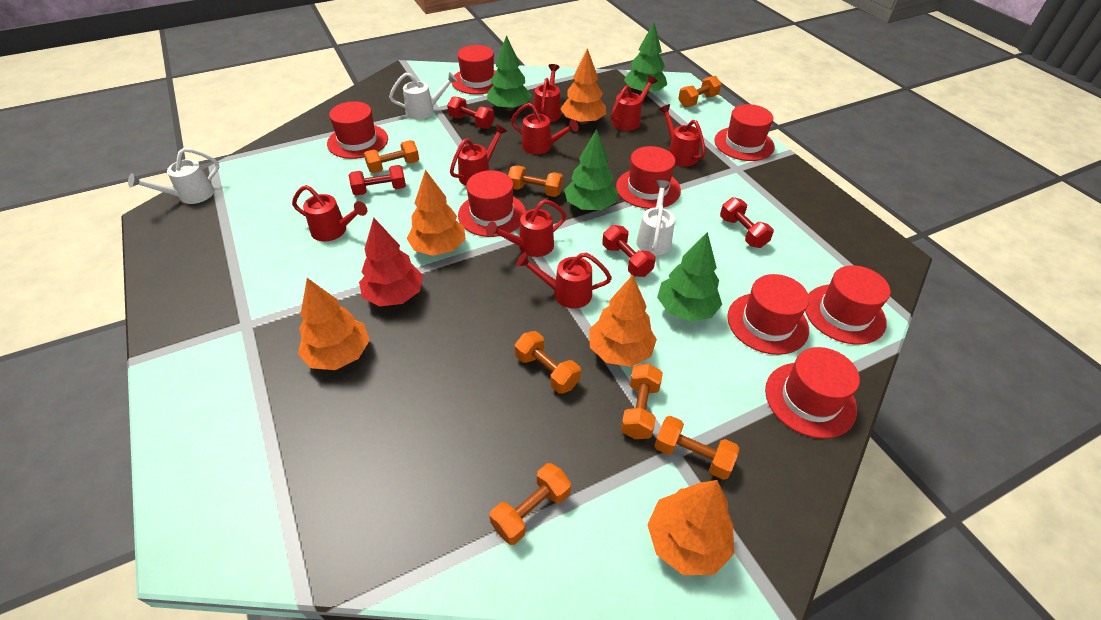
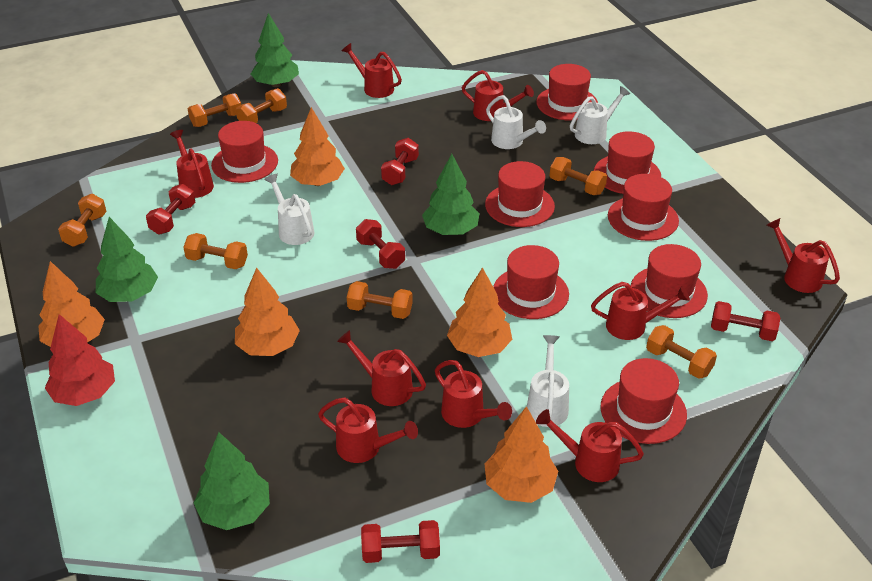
red dumbbell: [349,165,406,196] [447,96,494,129] [602,225,655,277] [720,197,774,248] = 4 -> [146,184,195,235] [356,219,405,269] [361,520,440,563] [381,138,419,185] [711,301,780,341] = 5
red watering can: [292,185,367,241] [450,124,507,186] [486,199,567,257] [511,103,579,154] [516,252,612,309] [533,64,561,122] [611,75,658,131] [659,104,706,167] = 8 -> [170,130,214,198] [318,398,418,463] [337,330,426,406] [342,43,402,98] [435,360,512,428] [462,70,534,121] [536,409,644,482] [591,282,690,340] [767,218,840,293] = 9
white watering can: [128,148,219,204] [389,72,457,119] [636,180,675,255] = 3 -> [264,174,314,245] [486,95,546,149] [527,335,569,427] [570,86,630,144] = 4

